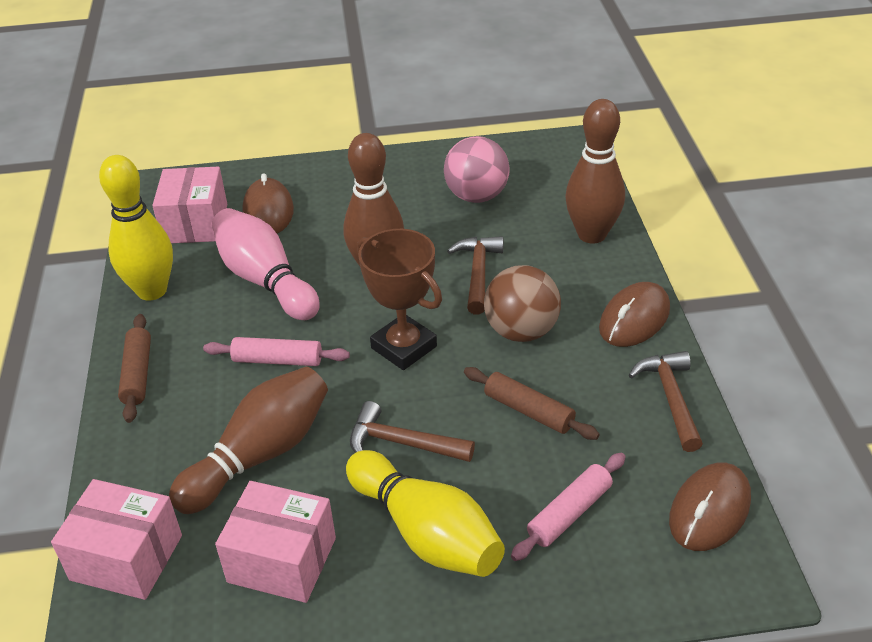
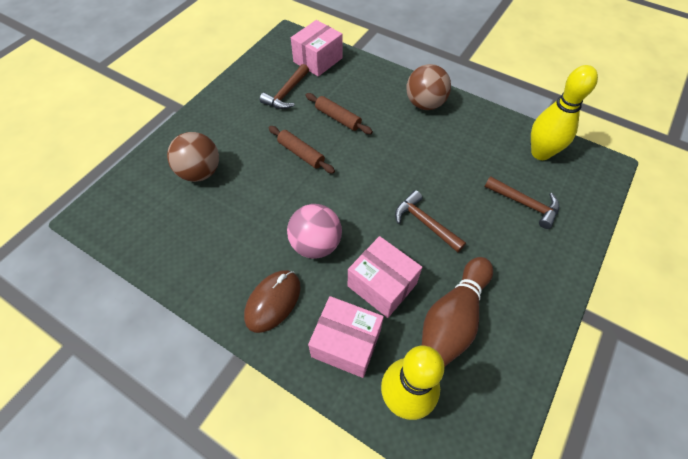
brown ball: [484,265,561,342] = 1 -> [167,132,219,182] [406,64,451,110] = 2
brown bowling pin: [169,367,328,514] [344,133,404,266] [565,99,625,243] = 3 -> [422,257,493,366] = 1
brown mouse: [242,173,294,234] [599,282,670,347] [669,463,751,551] = 3 -> [244,270,301,333] = 1
brown trophy: [357,229,442,370] = 1 -> none = 0
pink bowling pin: [212,208,320,320] = 1 -> none = 0
pink rolling pin: [203,337,350,366] [511,453,626,561] = 2 -> none = 0

